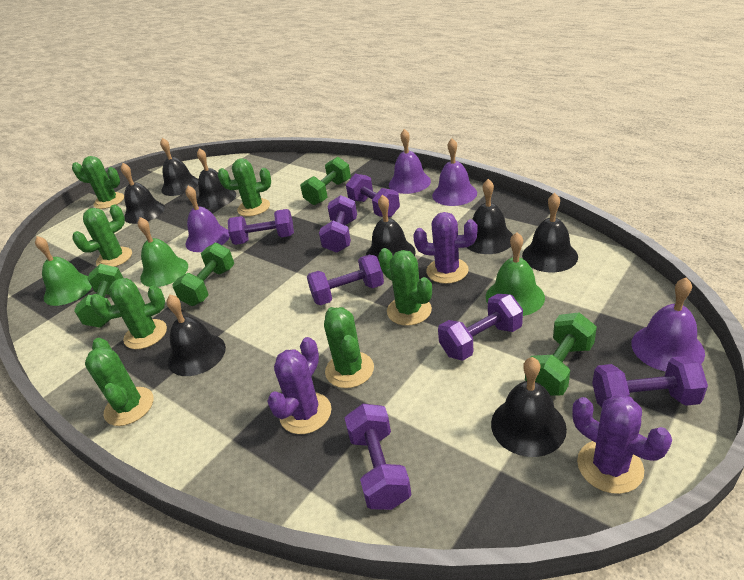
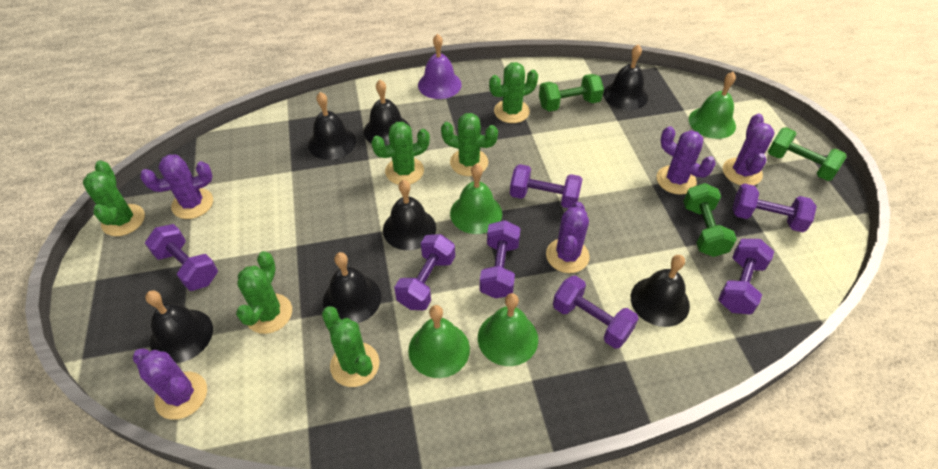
black bell: [121,163,165,224] [160,138,198,196] [166,295,226,376] [197,148,236,209] [366,195,416,261] [466,179,513,254] [491,357,567,457] [522,193,578,272] = 8 -> [145,290,213,363] [308,92,356,160] [323,252,381,323] [364,80,410,146] [383,180,436,250] [603,44,648,110] [631,255,690,327] = 7
green bell: [35,236,92,306] [138,217,188,287] [486,232,545,316] = 3 -> [408,305,470,378] [450,164,502,234] [478,293,538,366] [689,72,736,139] = 4
green cactus: [72,156,124,209] [72,205,132,267] [85,338,154,426] [90,278,167,349] [218,159,271,216] [324,307,374,388] [378,248,432,326] = 7 -> [83,160,145,236] [236,251,292,334] [322,306,379,387] [371,122,430,185] [441,113,498,176] [489,62,538,123] = 6
green dumbbell: [74,264,123,328] [172,243,234,306] [300,157,351,205] [525,313,597,395] = 4 -> [539,74,604,112] [683,183,737,257] [768,127,847,181] = 3
purple bell: [185,186,230,252] [389,129,431,194] [432,138,477,206] [632,278,705,372] = 4 -> [418,34,462,99] = 1
purple cactus: [267,337,331,434] [413,212,478,284] [572,394,672,494] = 3 -> [133,348,207,420] [140,154,213,219] [546,202,590,273] [656,126,716,195] [723,114,775,185] = 5

